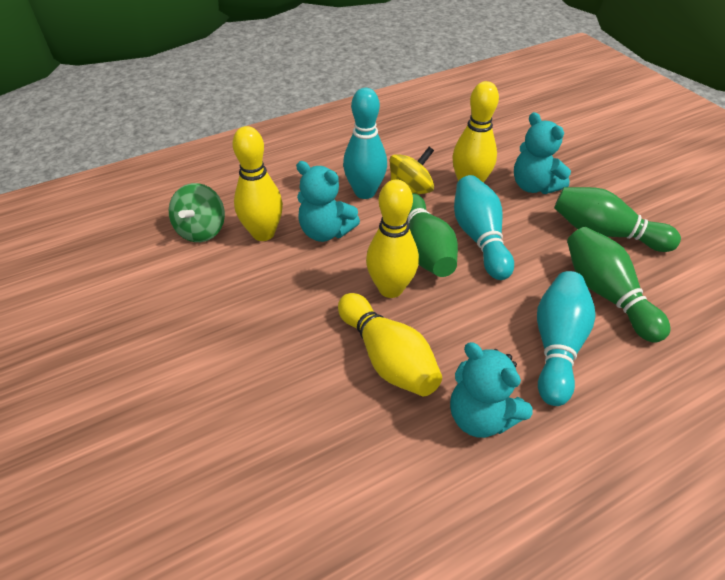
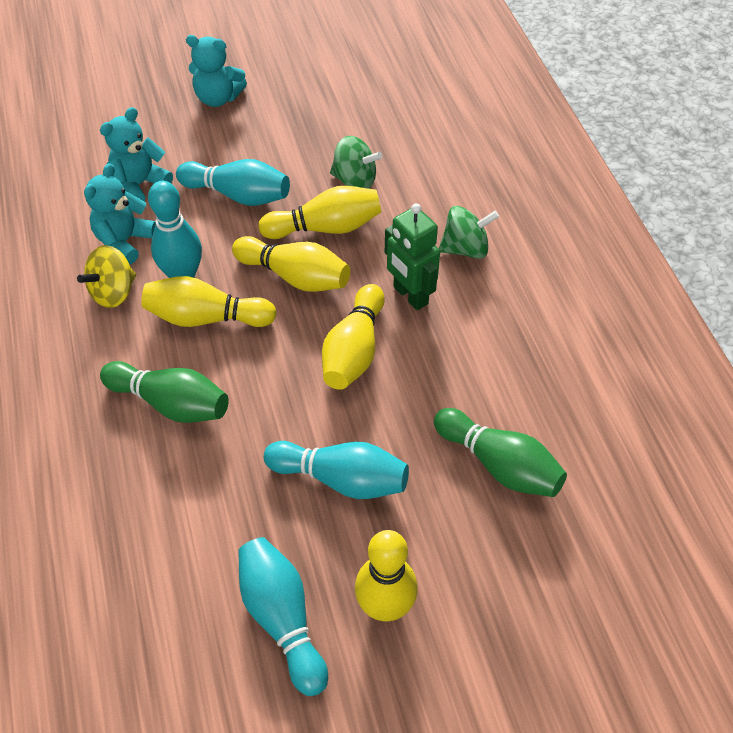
green bowling pin: [407,193,458,277] [554,187,681,252] [567,227,670,343] = 3 -> [100,361,229,423] [434,408,567,497] = 2
green robot: none = 0 -> [385,203,440,310] = 1
green spinning top: [169,183,225,242] = 1 -> [330,136,382,189] [439,206,499,259] = 2
turquoise bowling pin: [343,88,387,199] [454,175,514,280] [537,271,596,406] = 3 -> [148,181,202,278] [176,159,290,206] [238,537,328,696] [264,441,409,499] = 4
yellow bowling pin: [232,126,283,241] [338,293,442,396] [366,179,419,298] [452,81,499,183] = 4 -> [141,276,277,327] [232,236,350,292] [259,186,381,239] [322,284,385,390] [355,530,418,621] = 5

